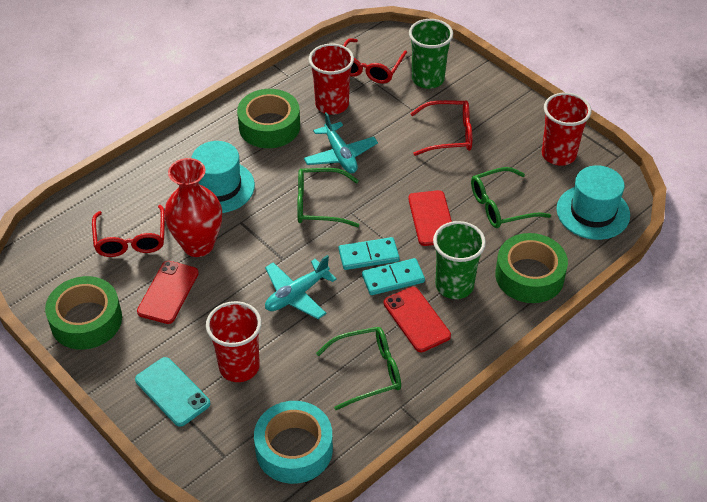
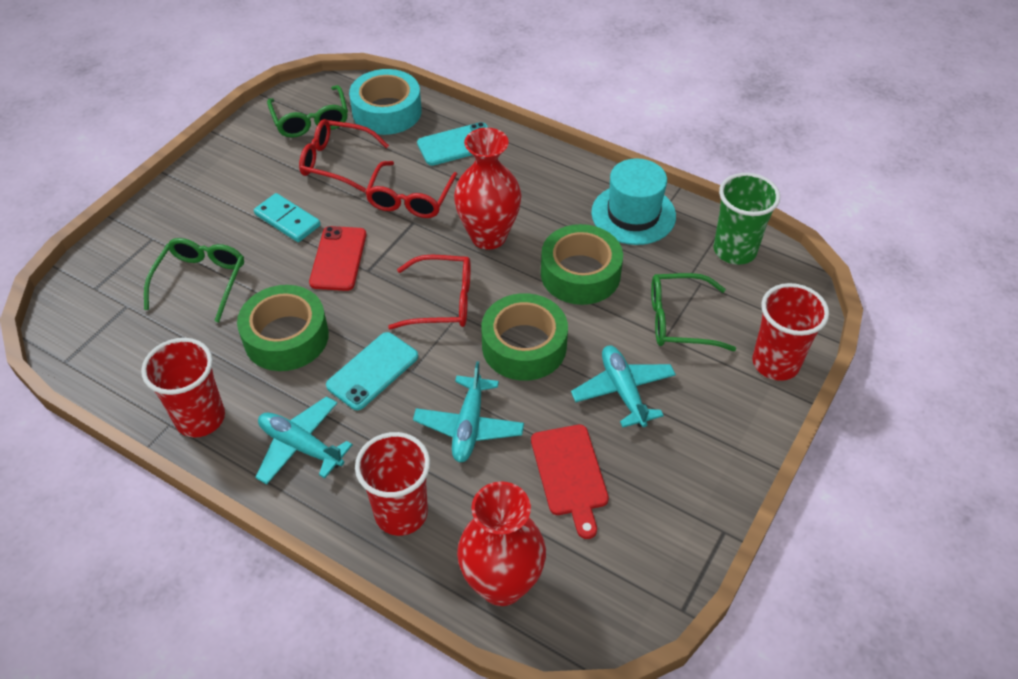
green cup: [409,19,453,89] [433,221,486,299] = 2 -> [714,173,780,265] = 1
red cutting board: none = 0 -> [531,425,609,539] = 1
red phone: [137,261,199,324] [384,287,451,352] [408,190,452,246] = 3 -> [309,226,366,291] = 1
red vase: [164,158,222,257] = 1 -> [454,128,522,250] [457,481,546,606] = 2
turquoise domino: [338,237,400,270] [362,258,425,295] = 2 -> [254,193,321,242] = 1
turquoise hat: [191,141,255,213] [557,165,630,240] = 2 -> [591,158,676,245] = 1
turquoise phone: [135,357,210,427] = 1 -> [326,332,418,410] [417,122,488,166] = 2
turquoise plane: [265,255,337,319] [304,112,378,173] = 2 -> [255,396,353,485] [413,361,524,462] [571,345,676,428] = 3

